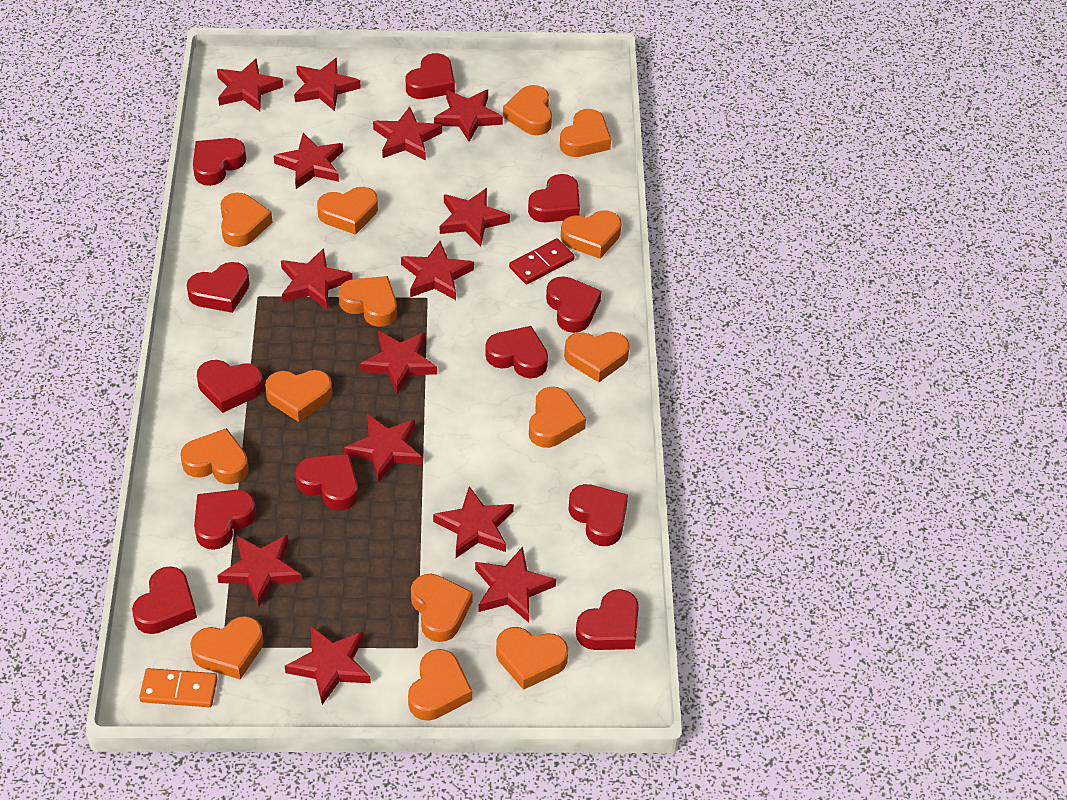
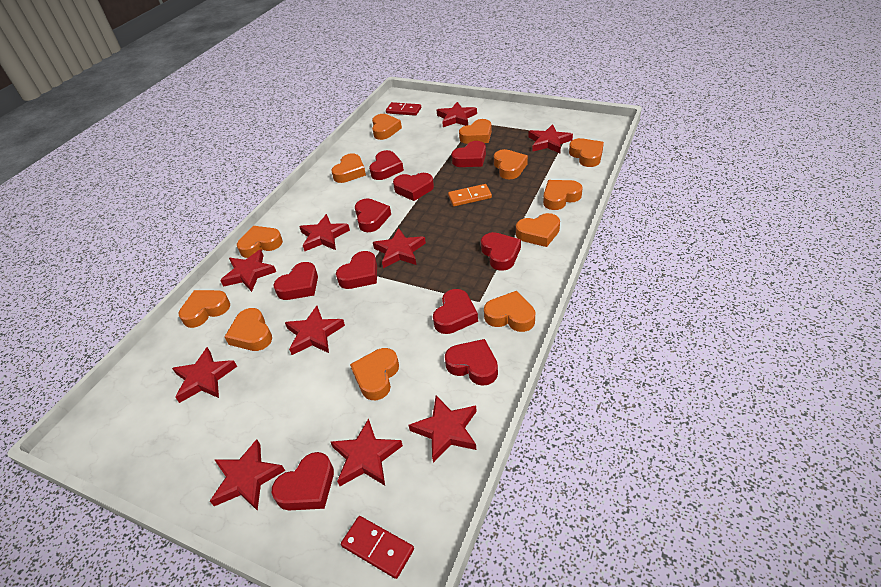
orange heart: [180,428,249,484] [190,616,264,679] [220,192,273,247] [265,370,332,422] [317,187,378,235] [338,276,397,327] [408,649,472,721] [411,574,473,642] [496,627,568,690] [503,85,552,135] [529,387,586,448] [560,109,611,157] [561,211,621,259] [564,332,630,382] = 14 -> [179,290,230,328] [225,308,272,351] [237,226,283,258] [331,153,366,183] [350,348,399,400] [372,114,402,140] [459,119,492,144] [484,291,535,332] [494,149,528,180] [516,213,560,247] [543,180,583,210] [569,138,604,167] = 12
red domino: [509,239,575,284] = 1 -> [341,516,414,579] [386,102,421,116] = 2
red heart: [132,566,197,634] [187,262,250,313] [193,138,246,186] [194,490,256,550] [197,360,263,413] [295,454,358,510] [406,53,455,99] [485,326,548,378] [528,174,580,222] [546,276,601,333] [568,484,628,546] [576,589,639,650] = 12 -> [272,452,334,510] [273,262,318,300] [336,251,377,289] [355,198,391,232] [369,150,404,180] [393,173,434,201] [433,289,478,334] [445,339,498,386] [451,141,486,167] [481,232,521,271] = 10
red star: [217,59,283,111] [217,535,302,607] [274,133,343,189] [281,248,353,310] [285,626,371,705] [294,58,361,111] [344,414,423,483] [360,331,437,394] [373,106,442,160] [401,241,474,300] [433,486,514,558] [434,90,503,142] [440,188,510,246] [475,547,556,622] = 14 -> [172,347,237,403] [210,439,285,511] [220,249,276,292] [285,306,345,355] [299,214,350,251] [331,418,403,486] [373,228,426,268] [409,396,477,463] [437,102,477,127] [529,124,573,153] = 10

